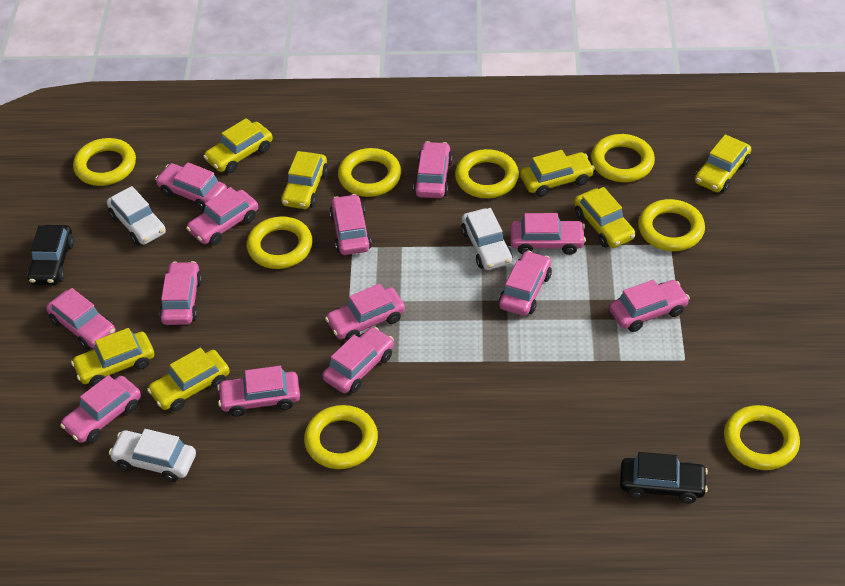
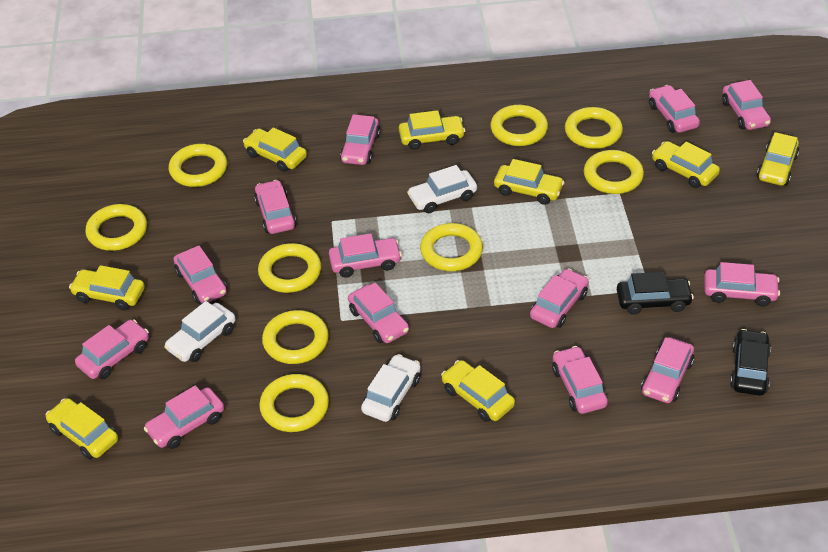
yellow car: [71,328,154,386] [147,348,230,411] [203,118,273,173] [281,151,328,209] [520,150,595,197] [574,187,636,248] [695,134,751,193] = 7 -> [46,398,118,459] [69,265,145,310] [243,128,307,172] [399,110,465,150] [441,360,515,422] [494,159,565,205] [652,141,720,188] [757,132,799,186] = 8
yellow ring: [73,138,136,186] [247,216,313,269] [304,405,378,469] [338,148,401,197] [455,149,519,198] [591,134,655,182] [638,199,705,251] [724,405,800,470] = 8 -> [85,204,147,251] [169,144,227,187] [258,243,321,293] [259,374,329,432] [262,310,329,364] [420,223,483,271] [490,105,548,146] [565,107,623,149] [584,150,644,194] = 9

